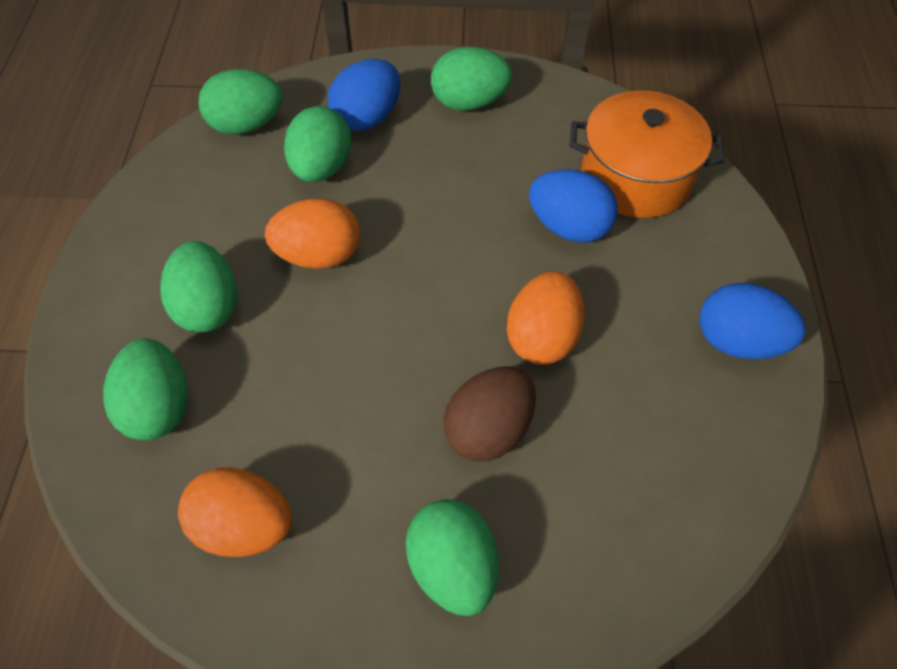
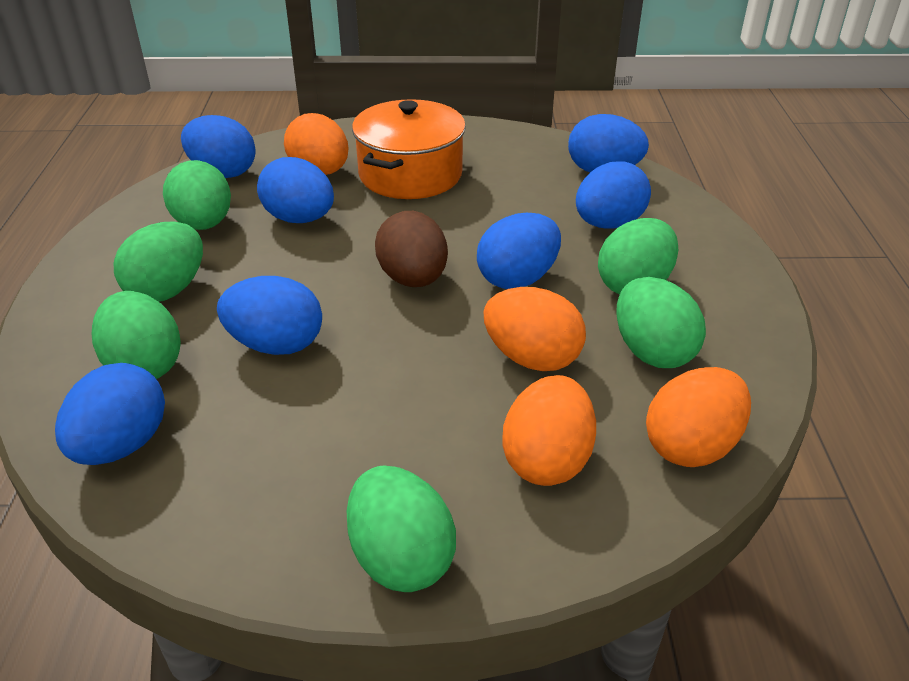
blue egg: [328,59,400,131] [529,169,618,243] [699,283,806,359] = 3 -> [55,363,165,465] [181,115,256,178] [217,276,322,355] [257,157,334,223] [477,213,561,289] [568,114,649,172] [576,161,651,229] = 7
orange egg: [178,467,292,557] [265,198,360,269] [507,271,584,365] = 3 -> [284,113,349,175] [484,287,586,371] [502,375,596,486] [646,367,751,467] = 4

